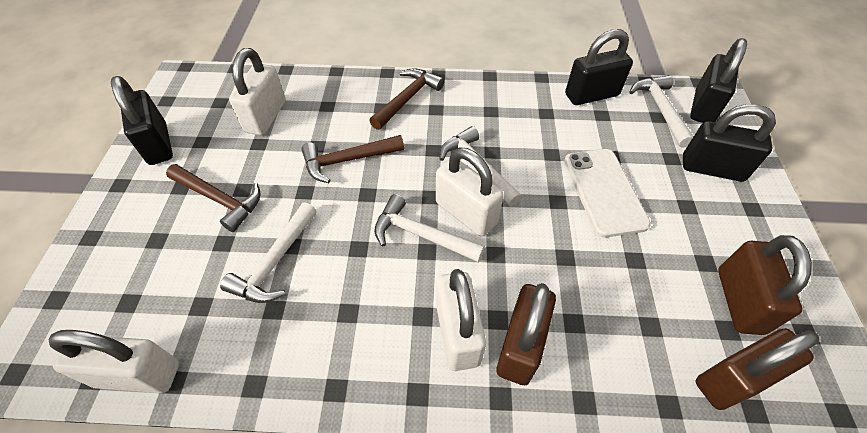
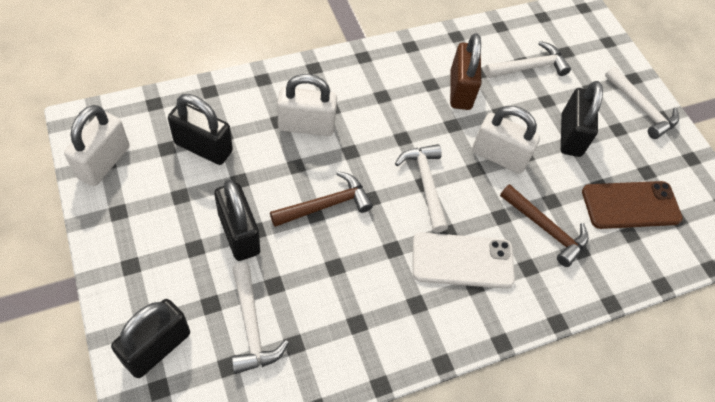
brown hammer: [166,164,260,232] [301,135,404,183] [369,68,444,130] = 3 -> [270,171,373,227] [500,184,589,267] = 2
brown padlock: [496,283,556,385] [696,328,819,410] [718,235,812,335] = 3 -> [450,33,481,110] = 1
brown phone: none = 0 -> [582,181,683,229] = 1
white padlock: [49,330,179,393] [229,48,286,135] [436,147,504,236] [436,269,486,371] = 4 -> [64,105,129,186] [277,74,337,136] [472,106,540,174] = 3

